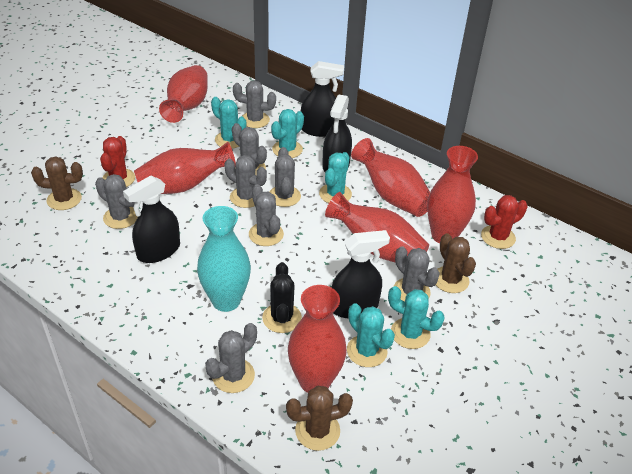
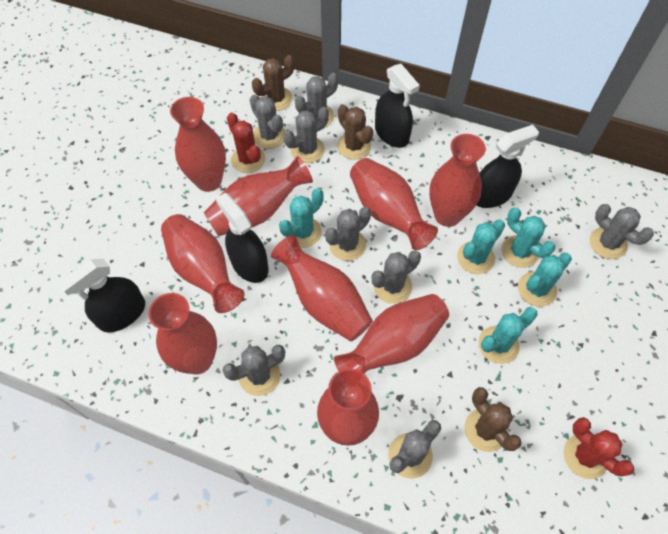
black cactus: [262,262,302,333] = 1 -> none = 0
red vase: [134,142,236,194] [159,65,208,123] [288,285,347,393] [325,192,429,263] [351,138,430,217] [427,146,478,243] = 6 -> [148,293,217,375] [161,214,245,313] [170,97,226,192] [204,156,313,236] [271,235,373,342] [317,368,379,446] [334,294,449,373] [350,158,438,250] [429,134,486,227] = 9
turquoise vase: [197,206,251,312] = 1 -> none = 0

